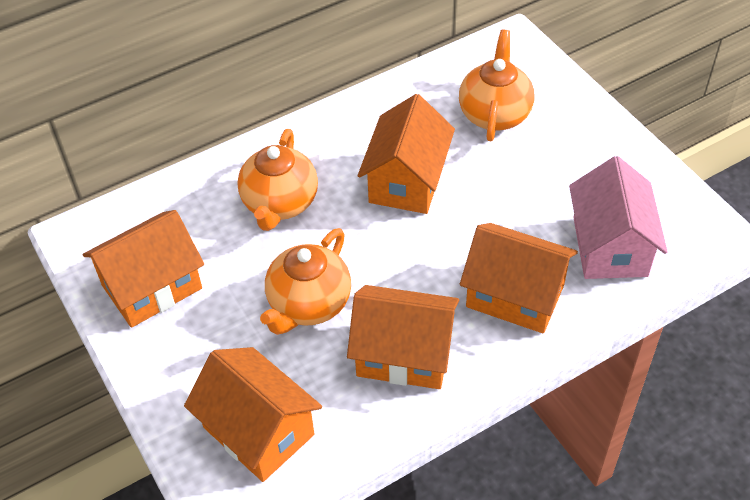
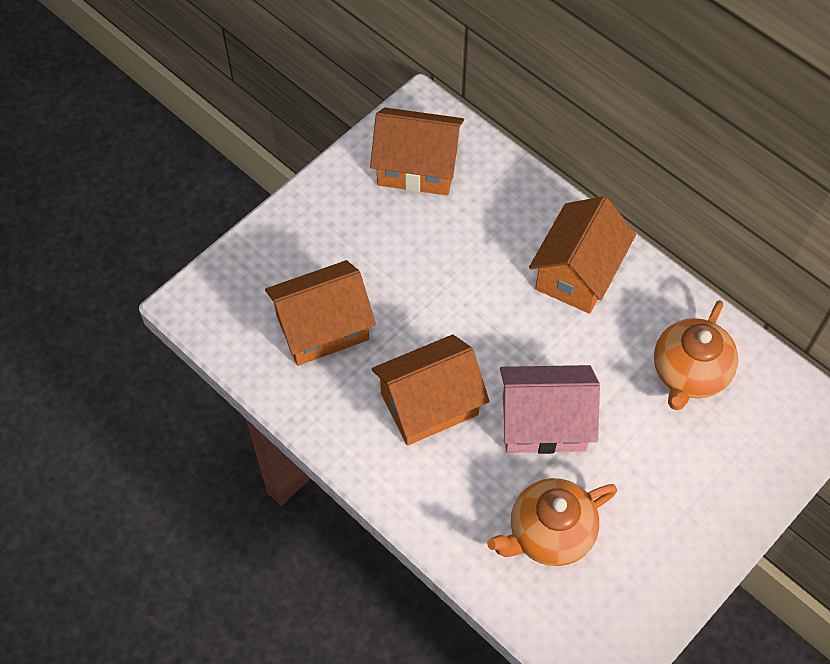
orange house: [83,210,204,328] [184,347,322,482] [347,285,459,389] [358,94,455,214] [460,223,578,333] = 5 -> [265,260,376,366] [370,108,464,195] [372,334,489,446] [529,196,636,314] = 4
orange teapot: [237,129,318,231] [260,228,351,335] [459,30,535,141] = 3 -> [487,478,617,566] [654,300,738,410] = 2

